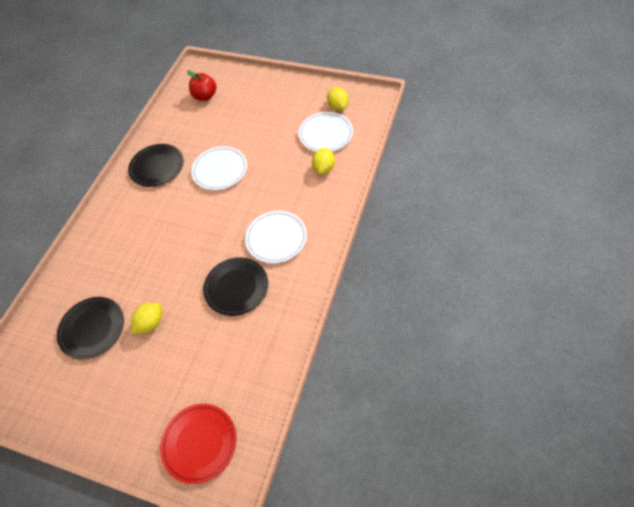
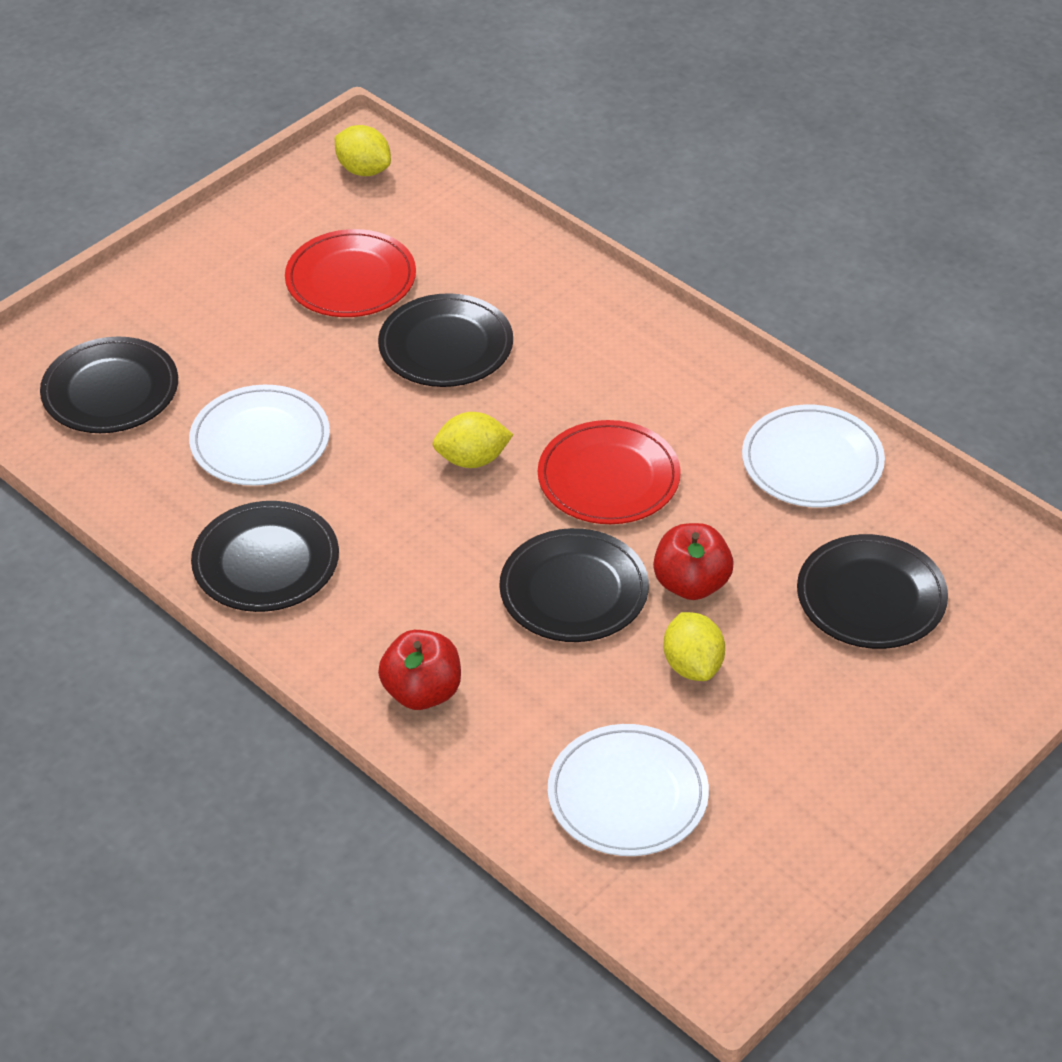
black plate: [57,297,124,360] [128,144,184,187] [203,257,268,316] = 3 -> [40,336,178,433] [191,501,339,612] [378,293,513,387] [499,528,649,642] [797,534,948,649] = 5
red apple: [187,71,216,101] = 1 -> [378,630,461,710] [653,523,734,600] = 2
red plate: [160,404,236,484] = 1 -> [285,229,416,317] [538,420,681,524] = 2

